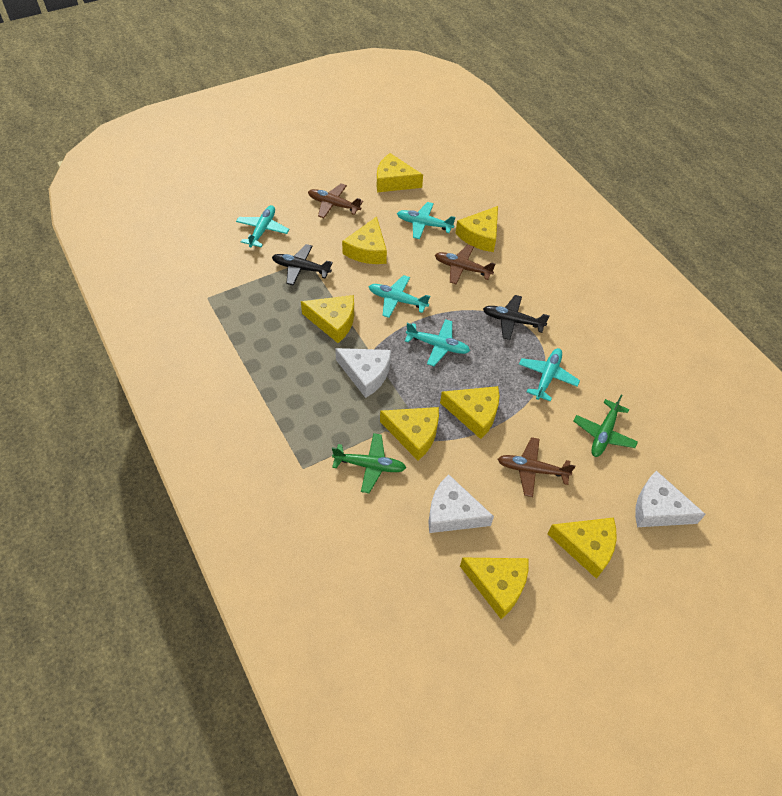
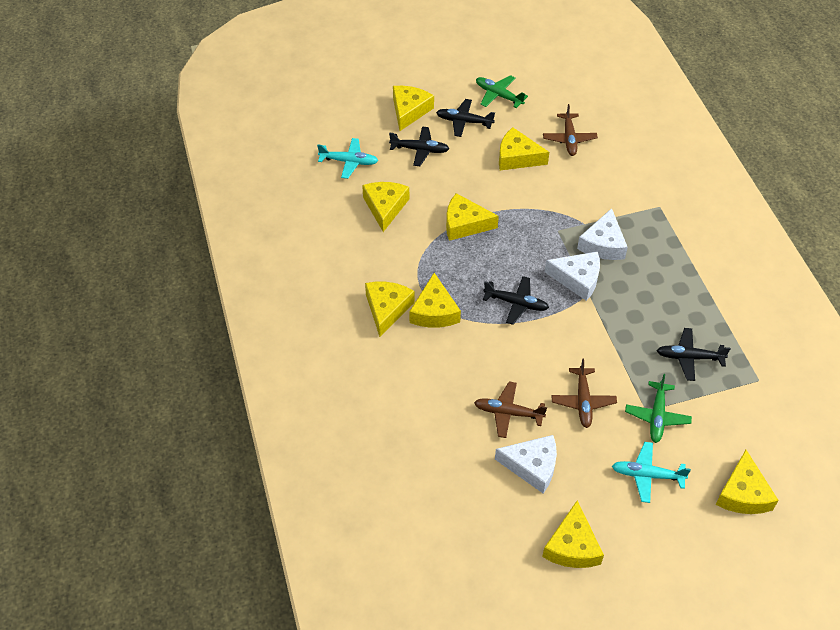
black plane: [272,244,333,285] [483,295,550,340] = 2 -> [389,126,449,166] [436,99,495,137] [483,276,549,325] [657,328,731,381] = 4
turquoise plane: [236,205,289,247] [369,275,430,318] [397,202,455,239] [405,319,470,366] [519,348,580,401] = 5 -> [317,138,378,179] [612,442,691,503] = 2

